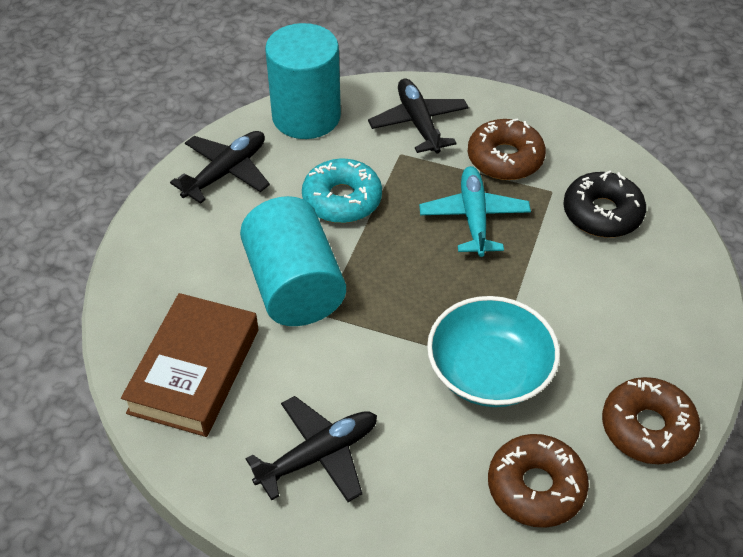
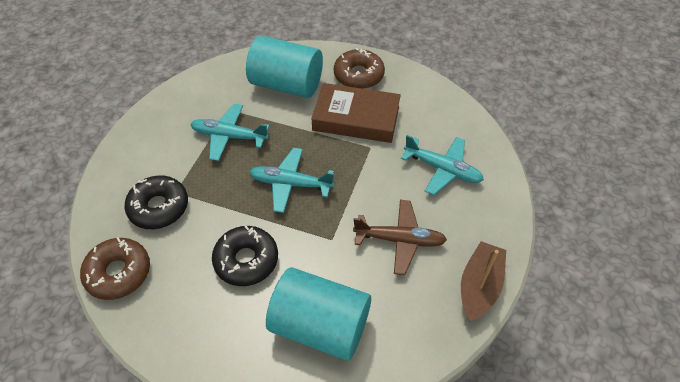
black donut: [563,171,646,238] = 1 -> [125,175,188,229] [212,226,278,286] = 2
black plane: [170,131,270,204] [246,396,377,502] [368,78,469,153] = 3 -> none = 0
brown boat: none = 0 -> [461,241,506,321] = 1
brown donut: [468,118,546,180] [488,434,589,528] [602,377,700,464] = 3 -> [80,238,150,300] [334,48,385,89] = 2
brown plane: none = 0 -> [353,200,447,275] = 1
turquoise bowl: [427,296,560,407] = 1 -> none = 0
turquoise donut: [302,159,382,223] = 1 -> none = 0
turquoise plane: [419,166,531,257] = 1 -> [190,104,270,161] [249,148,334,213] [401,135,484,195] = 3

